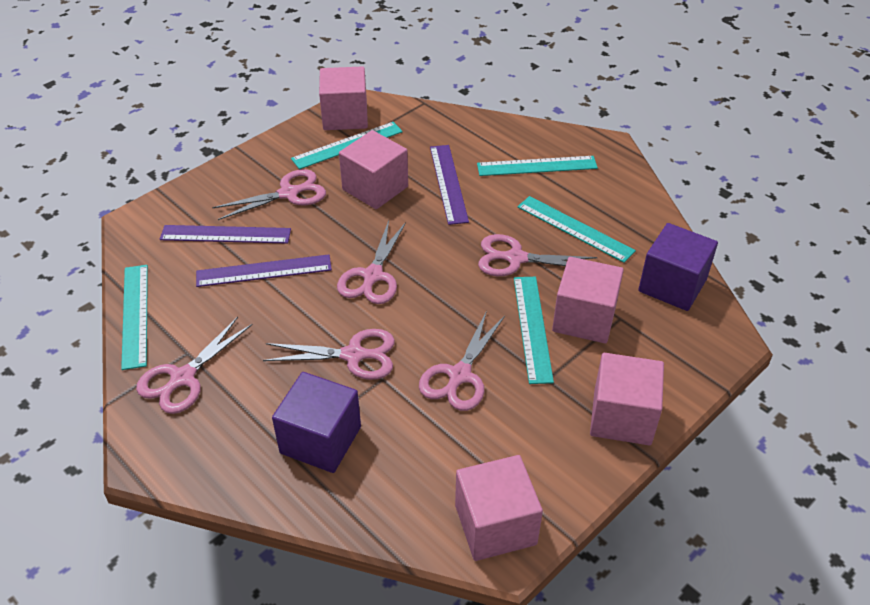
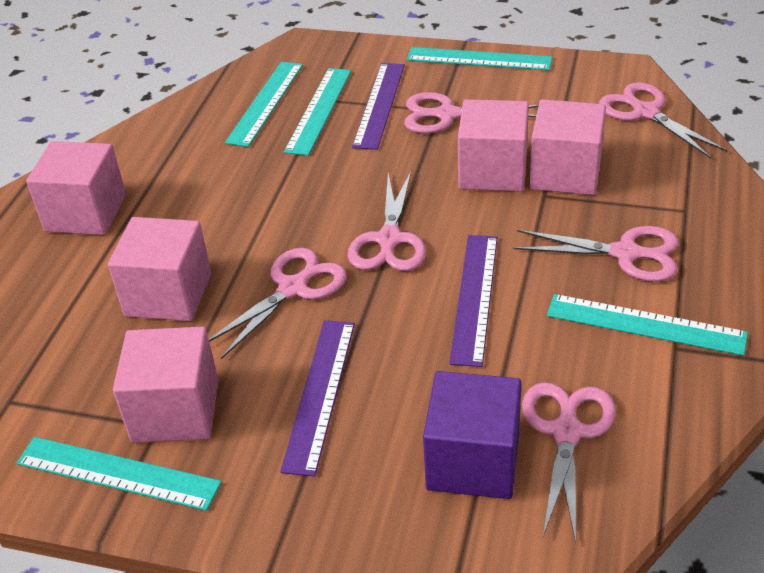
purple cube: [272,372,361,473] [638,223,718,311] = 2 -> [423,371,522,499] = 1

